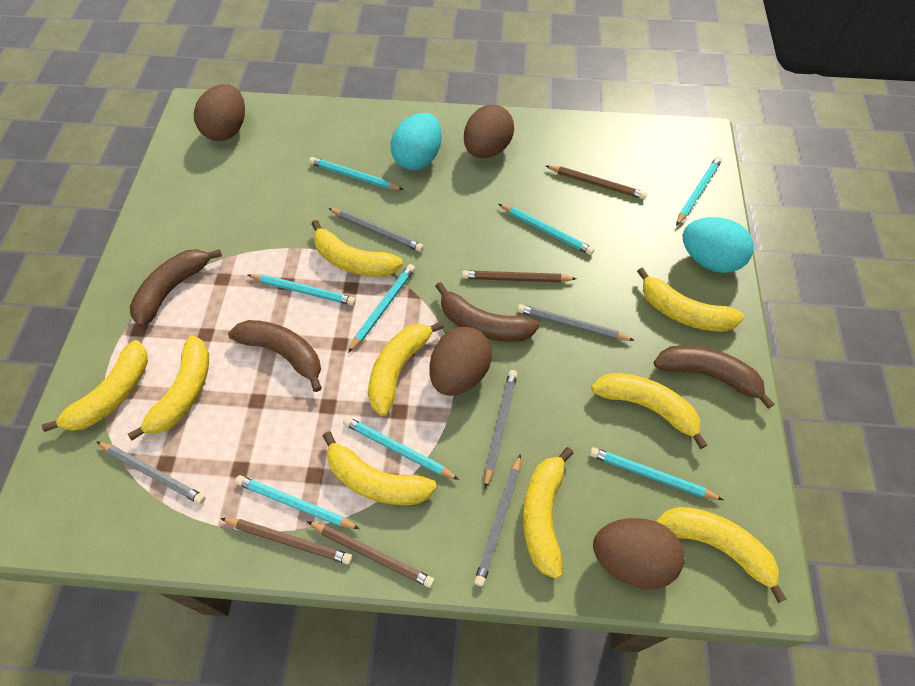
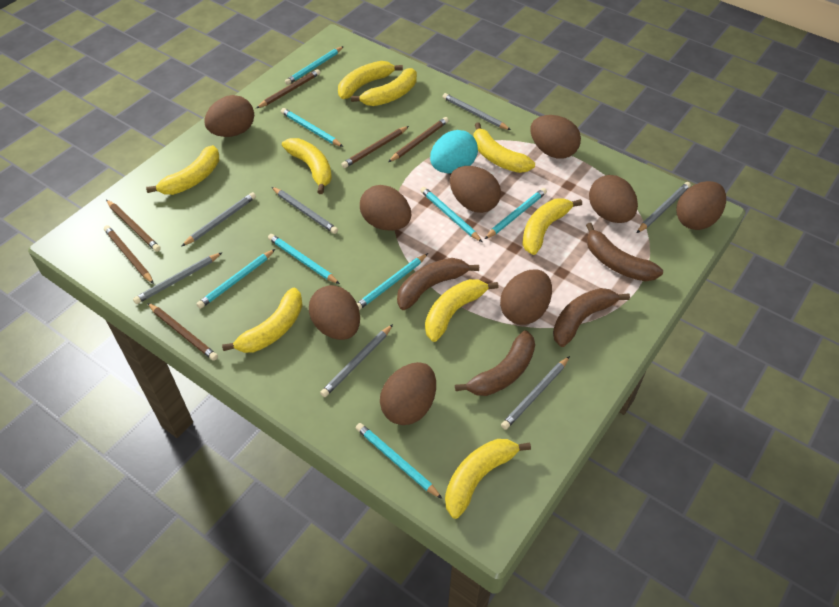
brown egg: [194,84,245,141] [429,327,492,396] [464,105,514,158] [593,518,684,589] = 4 -> [205,95,254,137] [309,285,360,340] [360,185,412,231] [380,362,436,425] [450,166,501,213] [500,269,552,325] [530,115,581,159] [589,175,638,223] [676,181,726,230] = 9
brown pencil: [220,518,352,564] [307,521,434,588] [462,271,577,282] [546,165,647,199] = 4 -> [104,225,154,284] [106,200,161,252] [147,303,218,361] [256,69,320,108] [341,126,409,168] [388,117,449,162] = 6
grey pencil: [96,441,205,504] [328,208,424,252] [474,454,521,586] [484,370,517,489] [517,304,635,341] = 5 -> [133,252,223,304] [181,192,256,247] [272,187,338,234] [320,324,393,397] [443,93,511,130] [501,356,570,430] [637,182,691,233] = 7
turquoise egg: [391,113,442,170] [682,217,754,273] = 2 -> [430,130,478,173] = 1

